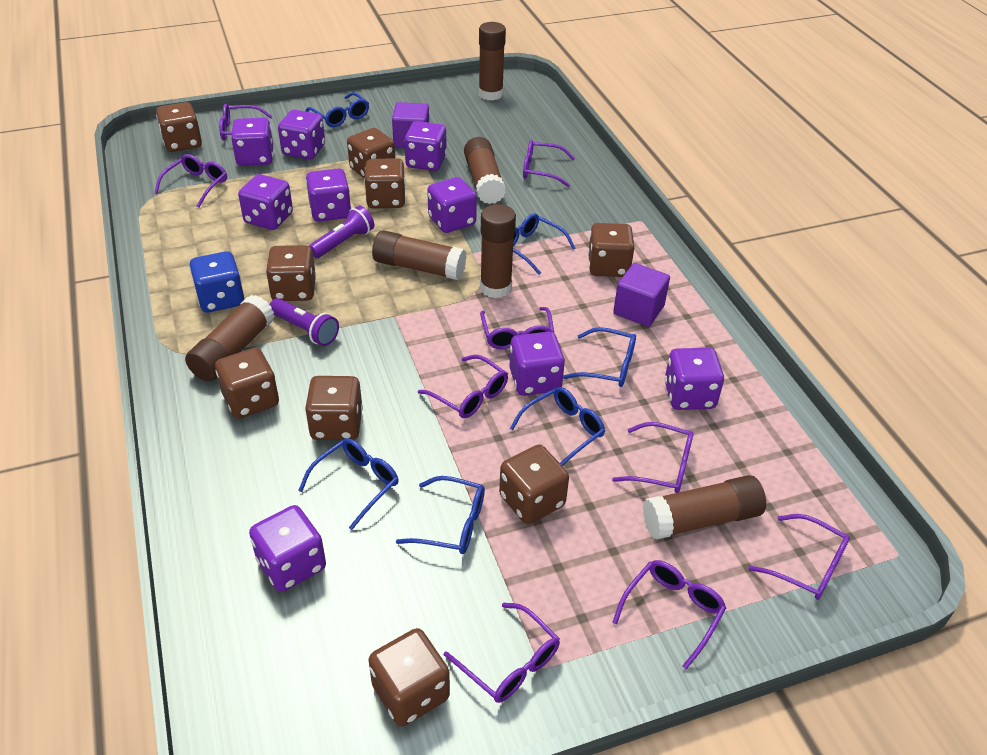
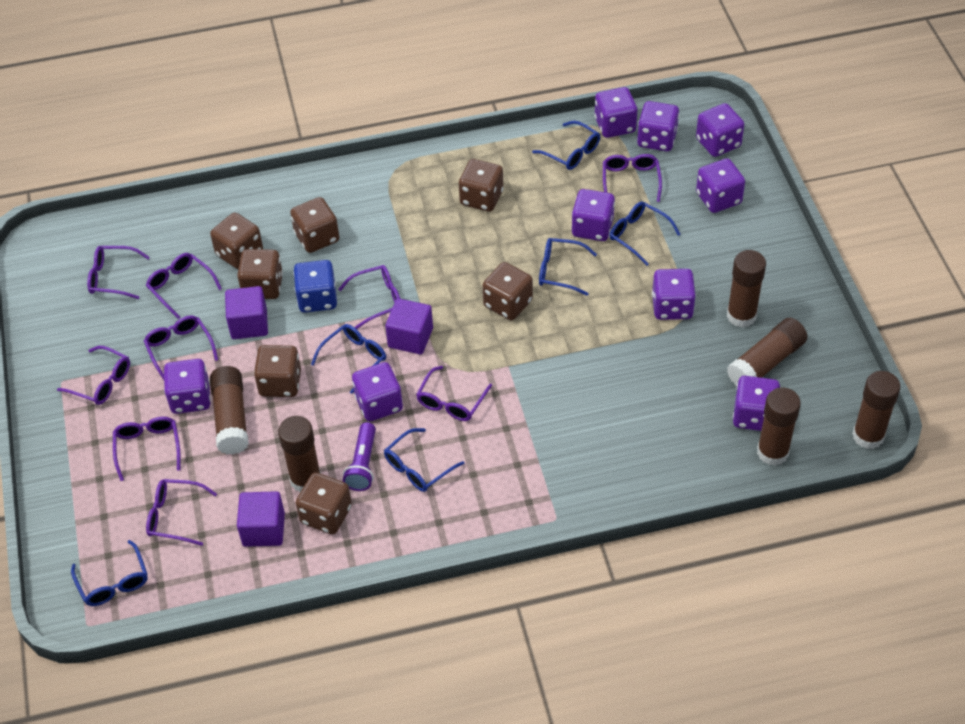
brown dice: [156,102,202,152] [215,348,279,419] [266,245,316,301] [305,376,363,440] [347,128,395,178] [364,158,406,208] [368,628,450,726] [499,444,569,524] [588,223,634,277] = 9 -> [210,213,263,269] [237,249,283,299] [254,345,301,397] [290,197,339,253] [295,472,352,535] [459,159,503,212] [483,262,533,320] = 7
purple cube: [392,102,429,148] [613,263,670,327] = 2 -> [225,286,268,339] [237,491,285,547] [385,298,433,354] = 3
purple flashlight: [270,298,339,346] [309,205,374,258] = 2 -> [343,422,376,491] = 1

